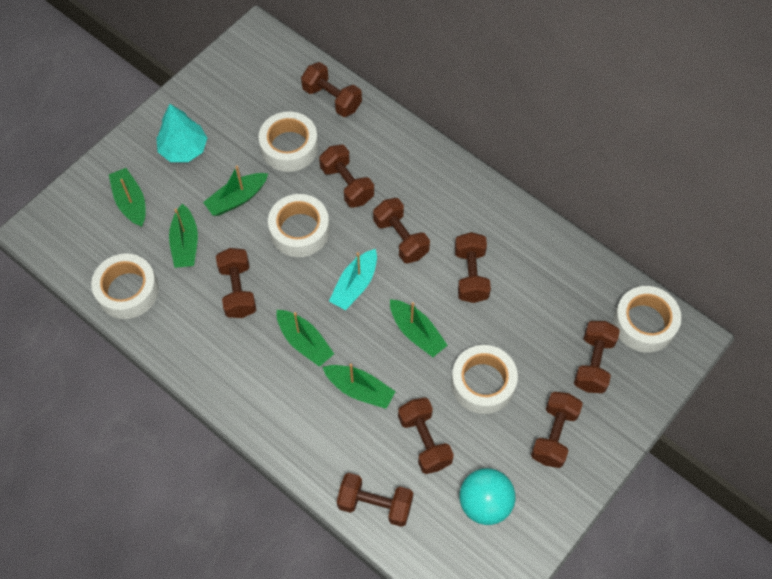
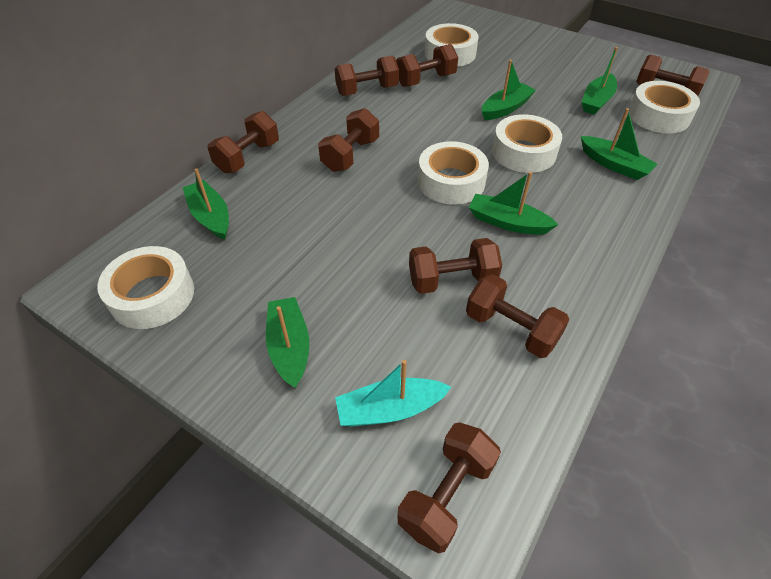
brown dumbbell: [216,248,256,318] [301,62,362,117] [319,144,374,208] [337,473,413,527] [373,198,430,263] [398,398,454,474] [455,232,491,303] [531,392,583,468] [574,321,620,393] = 9 -> [208,111,279,173] [318,108,379,172] [335,56,399,96] [396,44,458,87] [397,423,501,554] [409,238,502,294] [466,274,569,358] [636,55,710,96] = 8
turquoise ball: [459,468,516,525] = 1 -> none = 0
turquoise tree: [156,104,207,162] = 1 -> none = 0

